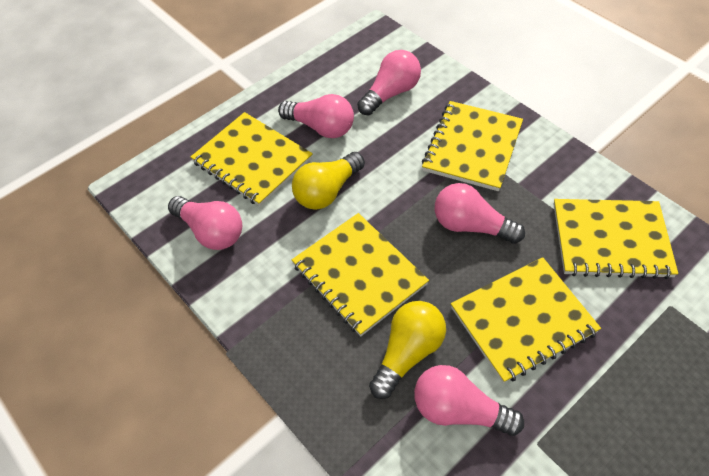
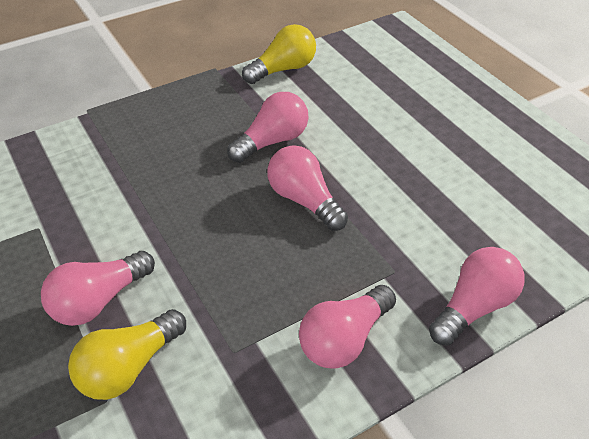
yellow notebook: [191,112,313,206] [292,213,429,336] [422,101,523,191] [451,257,601,383] [554,199,678,279] = 5 -> none = 0

